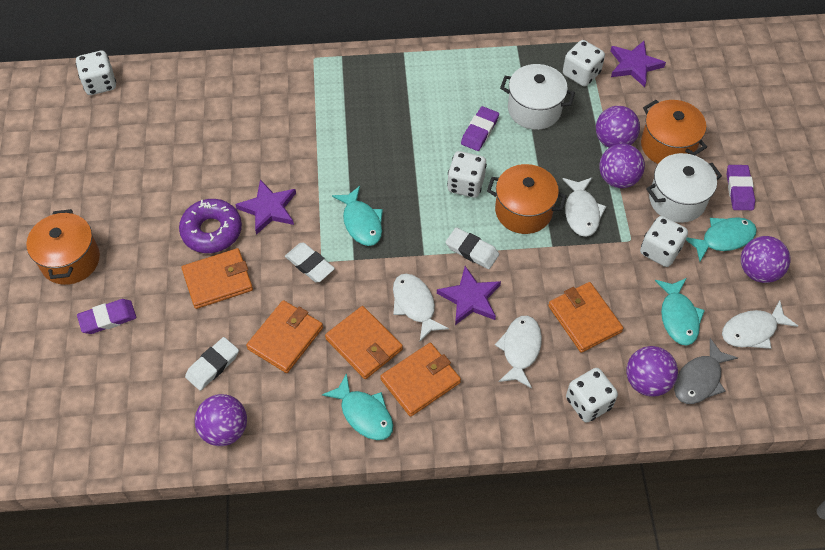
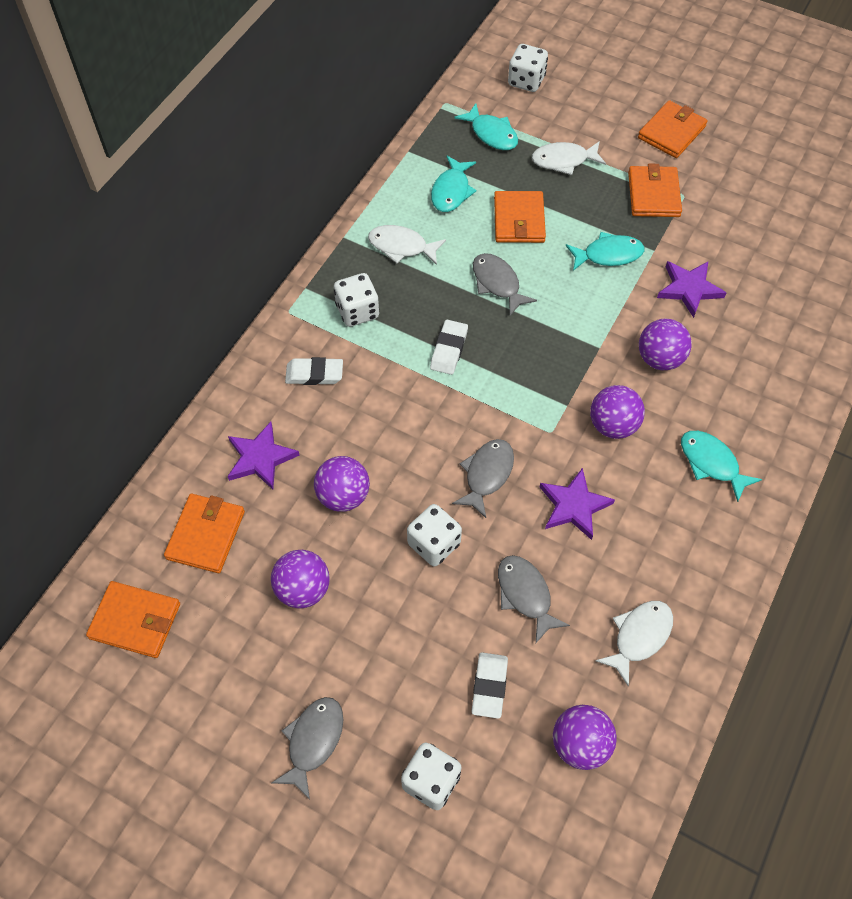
grey fish: [674,338,738,404] = 1 -> [271,697,343,800] [452,439,514,518] [473,253,537,316] [498,555,570,643] = 4
orange pot: [26,209,100,285] [487,164,567,234] [641,100,707,164] = 3 -> none = 0
purple donut: [179,199,242,253] = 1 -> none = 0
purple eraser: [77,299,136,334] [461,106,499,151] [727,165,755,210] = 3 -> none = 0
white dice: [76,51,116,95] [447,151,487,198] [563,40,605,87] [566,368,618,423] [640,216,688,267] = 5 -> [334,273,379,327] [401,743,461,810] [407,504,462,567] [508,44,548,92] = 4
white fish: [393,274,449,341] [495,316,542,389] [563,177,606,237] [722,300,798,349] = 4 -> [368,225,446,265] [532,141,606,175] [595,601,673,687] = 3
white pot: [500,64,575,130] [646,153,722,223] = 2 -> none = 0

